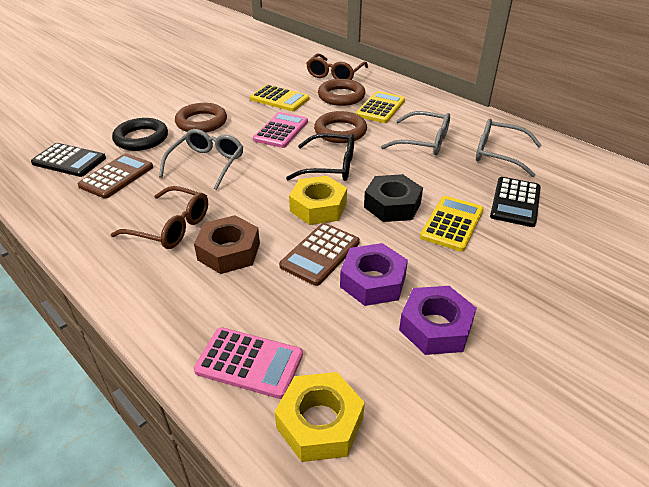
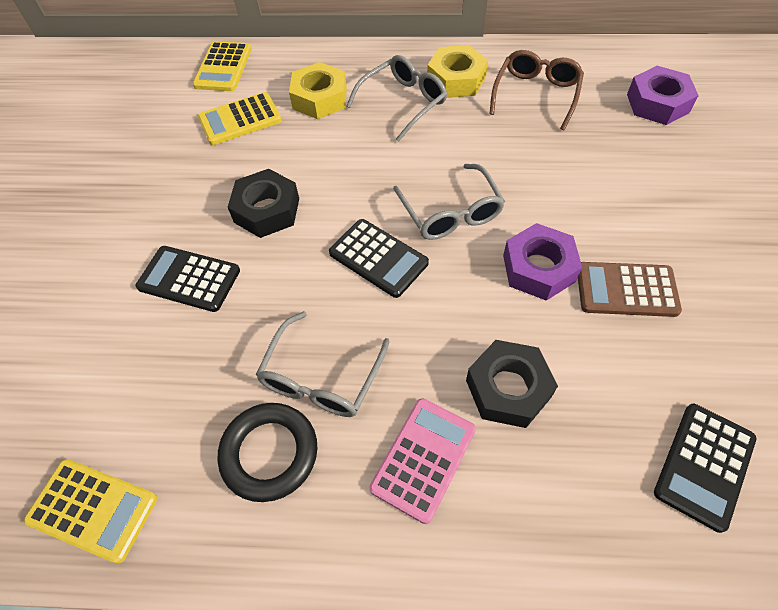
black calculator: [31,143,106,177] [490,177,541,227] = 2 -> [136,246,240,312] [329,219,429,298] [654,404,756,533] = 3
black glasses: [286,133,354,181] = 1 -> none = 0
black nut: [364,174,423,222] = 1 -> [228,169,299,238] [466,340,558,428] = 2
brown calculator: [78,153,153,199] [279,223,360,286] = 2 -> [578,262,682,317] = 1
brown glasses: [111,186,208,249] [306,53,368,80] = 2 -> [489,50,584,130] = 1
brown nut: [194,215,260,274] = 1 -> none = 0
brown ring: [175,103,227,132] [314,111,367,143] [318,79,365,106] = 3 -> none = 0
pink calculator: [194,327,303,399] [253,112,308,148] = 2 -> [369,398,476,524] = 1

